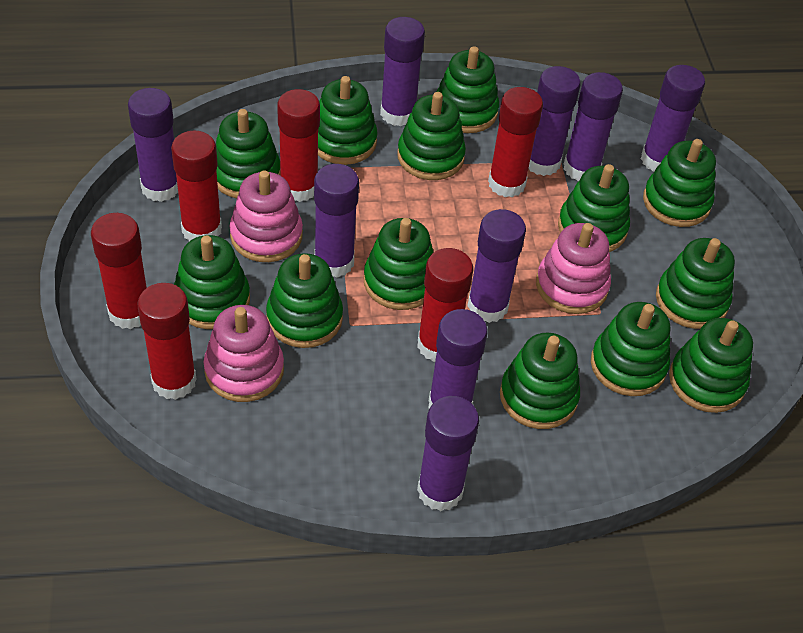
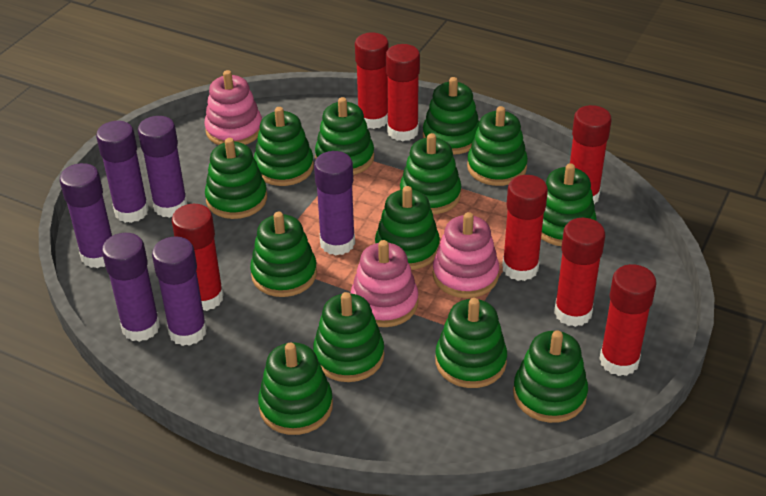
purple glue stick: [128,88,178,202] [314,164,359,278] [380,17,425,126] [417,396,479,511] [428,309,488,408] [467,209,526,323] [529,66,581,176] [564,72,623,181] [641,65,705,172] = 9 -> [60,163,112,268] [96,121,149,223] [102,233,160,342] [138,116,187,218] [152,236,207,346] [314,151,355,255] = 6
red glue stick: [91,213,147,329] [138,283,197,400] [171,131,222,241] [277,89,320,202] [417,248,473,362] [488,87,543,198] = 6 -> [172,204,224,311] [355,33,389,129] [386,44,420,141] [502,175,548,281] [554,218,605,327] [570,105,612,205] [599,264,657,376] = 7

